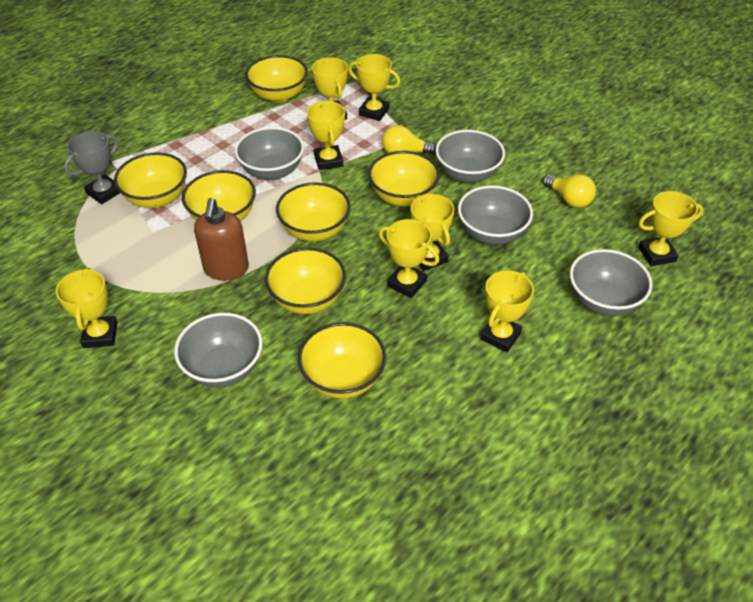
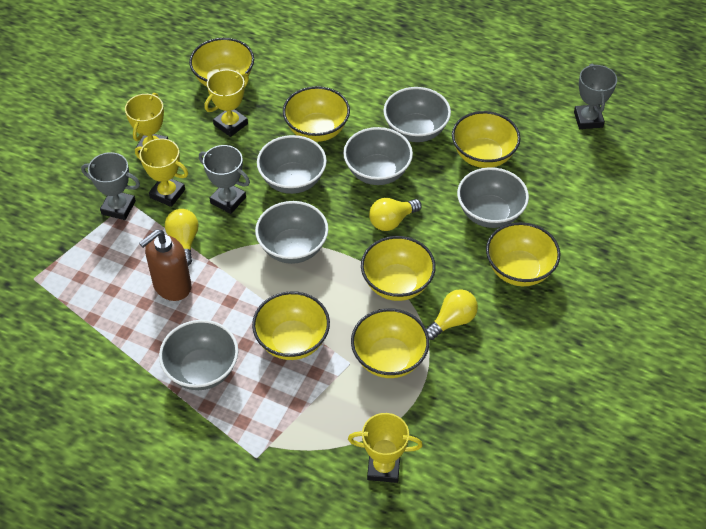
grey bowl: [174,313,262,387] [235,127,304,180] [436,130,505,183] [458,185,533,245] [570,249,653,316] = 5 -> [159,320,238,390] [255,201,328,264] [257,135,327,194] [343,127,413,185] [383,87,451,142] [457,167,529,228] = 6
grey trophy: [64,131,120,204] = 1 -> [81,152,140,220] [199,145,250,214] [574,63,617,129] = 3
yellow light bulb: [382,125,436,154] [543,174,596,208] = 2 -> [165,209,199,266] [369,198,422,231] [426,289,478,340] = 3
yellow trophy: [56,267,118,348] [307,101,345,170] [312,57,348,120] [348,54,400,121] [379,219,439,298] [411,194,454,271] [480,270,534,352] [638,191,703,266] = 8 -> [125,93,168,154] [135,138,188,207] [204,70,249,137] [348,413,423,483] = 4

